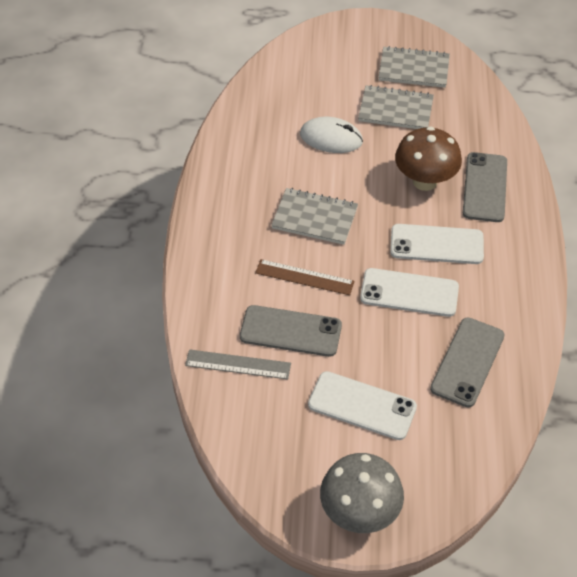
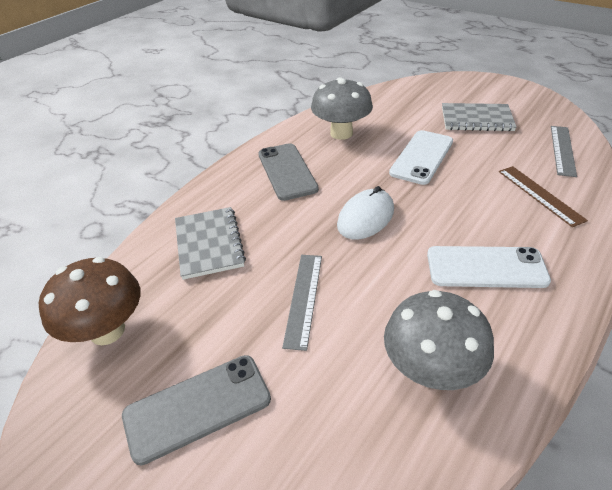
grey mushroom: [320,453,404,533] = 1 -> [311,78,373,140] [384,290,494,390] = 2
grey notebook: [271,188,358,245] [358,85,434,129] [378,46,450,88] = 3 -> [175,207,246,280] [442,103,516,131] = 2
grey phone: [240,305,342,357] [430,318,505,407] [463,152,507,222] = 3 -> [122,355,271,465] [258,143,319,201] = 2
grey ruler: [185,349,291,380] = 1 -> [282,255,322,351] [551,126,577,177] = 2
white phone: [308,371,417,440] [360,268,459,317] [390,224,484,264] = 3 -> [389,130,453,185] [427,246,551,288] = 2

